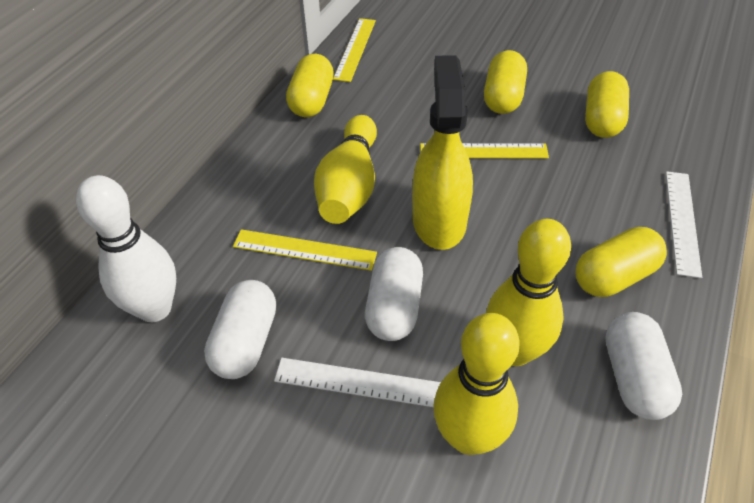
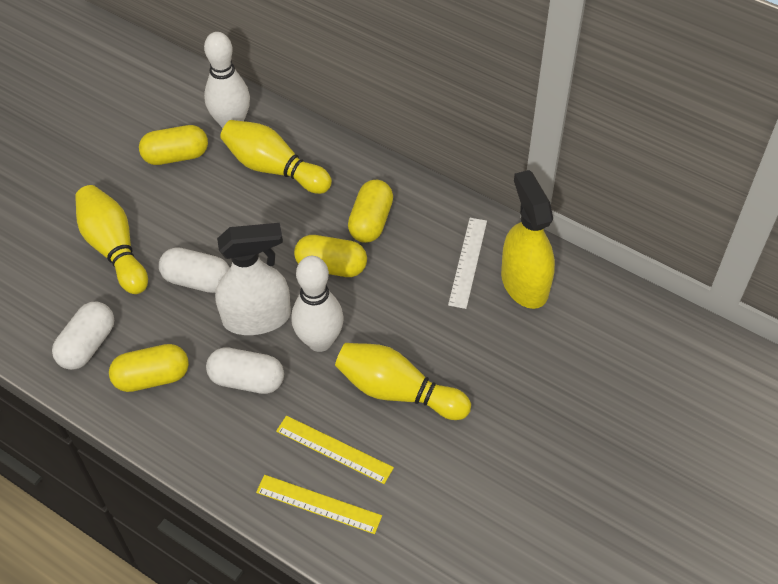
white bowling pin: [76,175,176,322] = 1 -> [204,32,250,128] [291,256,344,352] = 2
white ruler: [274,358,441,407] [666,171,702,278] = 2 -> [448,218,487,309] = 1
white spray bottle: none = 0 -> [215,223,291,335] = 1
yellow ruler: [233,229,377,271] [333,18,376,82] [420,143,549,158] = 3 -> [256,475,382,534] [276,416,394,484] = 2

